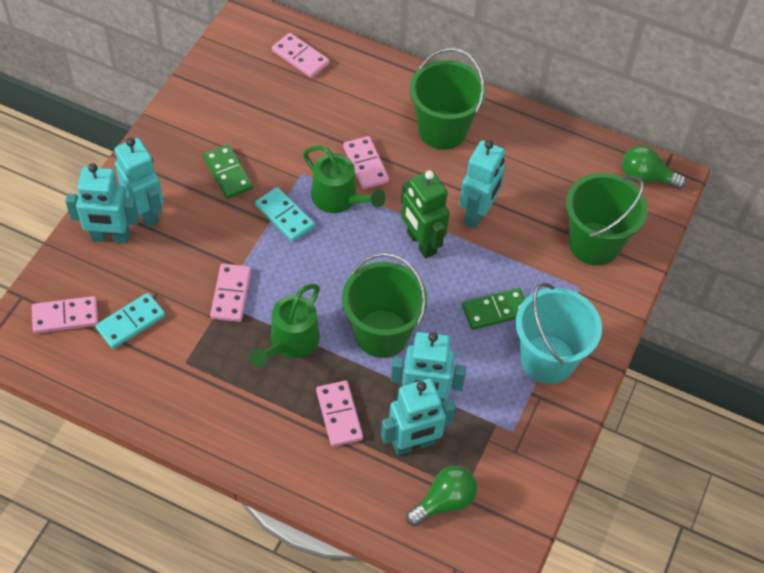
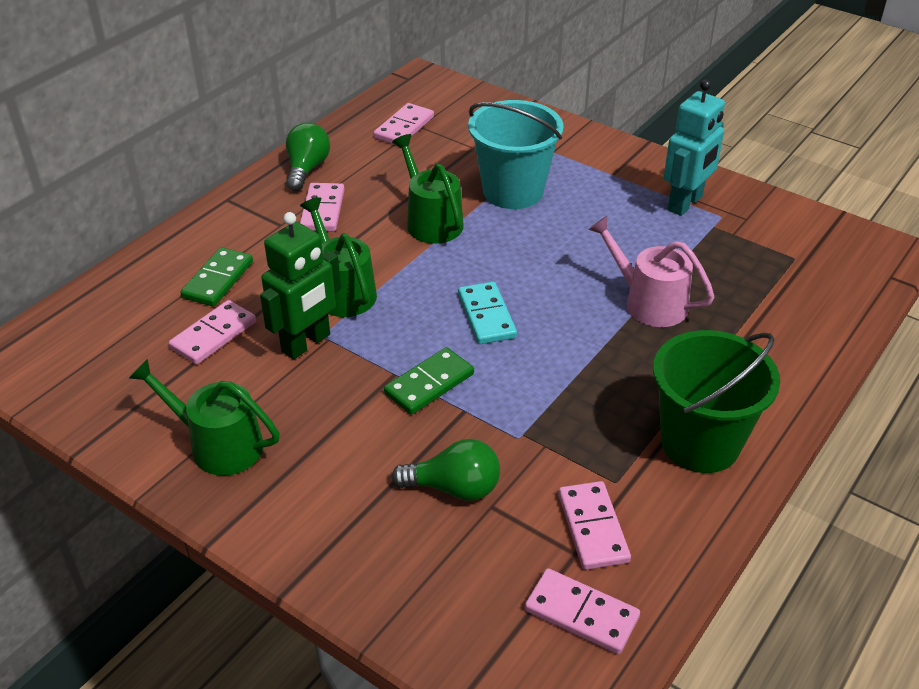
green bucket: [342,253,428,358] [409,48,486,150] [566,173,647,266] = 3 -> [653,330,780,473] = 1
green watering can: [250,284,320,367] [303,145,385,213] = 2 -> [129,358,280,476] [300,197,377,317] [392,134,464,244] = 3
pink watering can: none = 0 -> [588,216,714,327] = 1
turquoise domino: [95,293,166,349] [255,187,315,242] = 2 -> [458,282,517,344] = 1
turquoise robot: [65,163,139,244] [115,138,163,227] [381,379,456,455] [391,332,466,405] [459,140,505,229] = 5 -> [664,79,725,216] = 1

